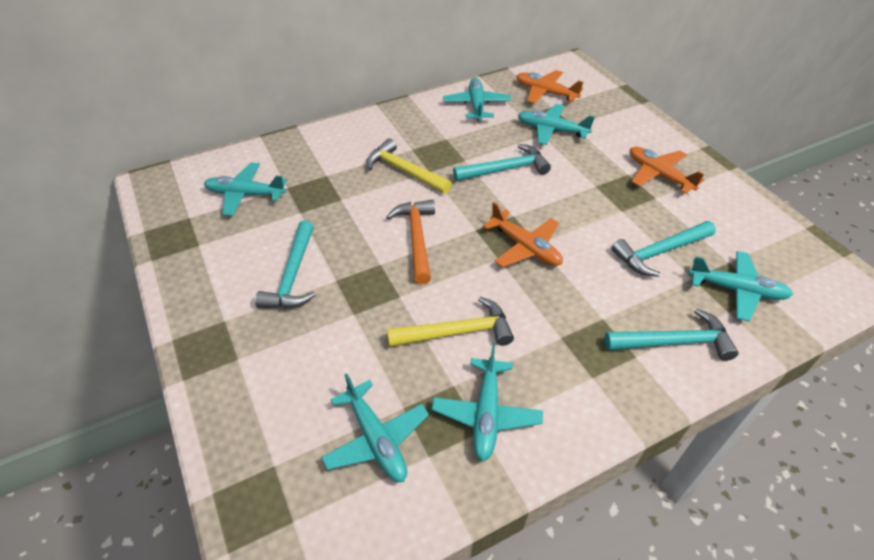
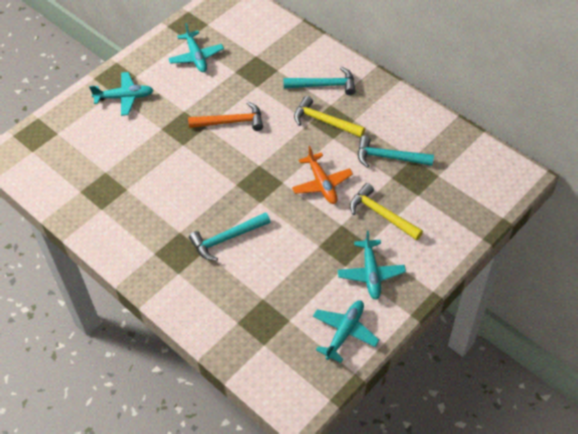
orange plane: [483,202,563,267] [516,70,583,104] [630,146,705,194] = 3 -> [292,146,353,204] = 1
turquoise hammer: [255,221,315,309] [453,144,551,181] [604,309,738,361] [611,221,716,277] = 4 -> [189,212,270,261] [283,67,356,95] [358,135,434,168] = 3
turquoise plane: [204,163,287,216] [321,374,429,482] [432,344,543,462] [443,78,511,121] [518,104,595,145] [688,251,793,322] = 6 -> [89,72,153,116] [168,23,224,72] [313,301,379,363] [338,231,406,300] = 4

